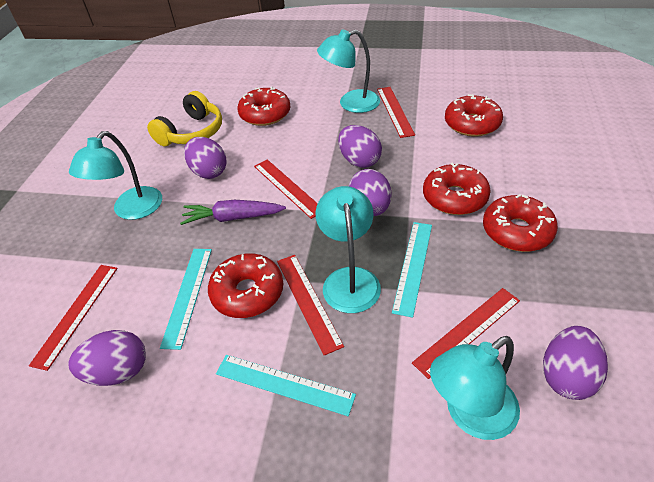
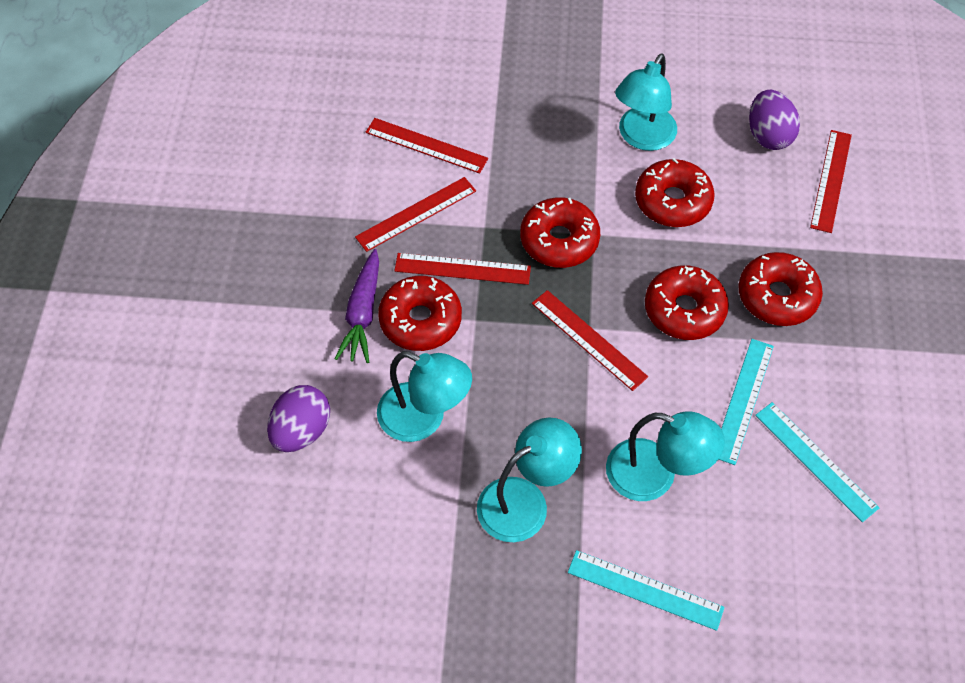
purple egg: [68,330,146,386] [184,137,227,179] [338,125,382,168] [349,169,391,216] [543,326,608,400] = 5 -> [267,385,330,452] [749,90,800,150] = 2
yellow headphones: [147,91,222,146] = 1 -> none = 0

